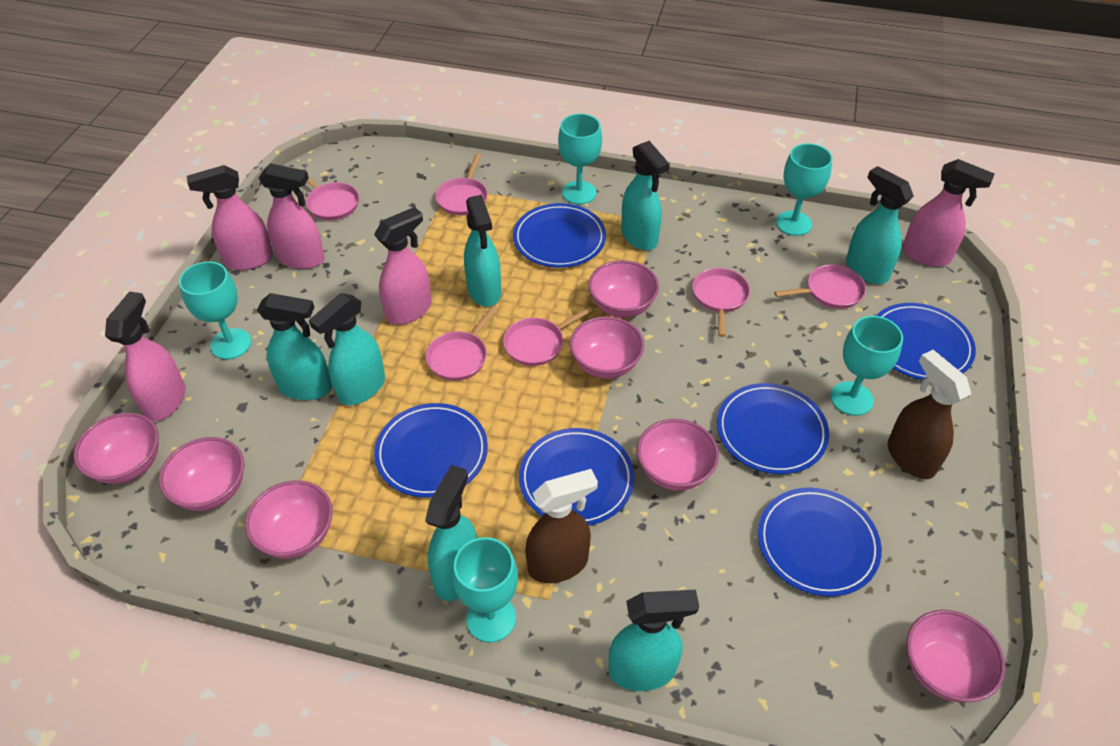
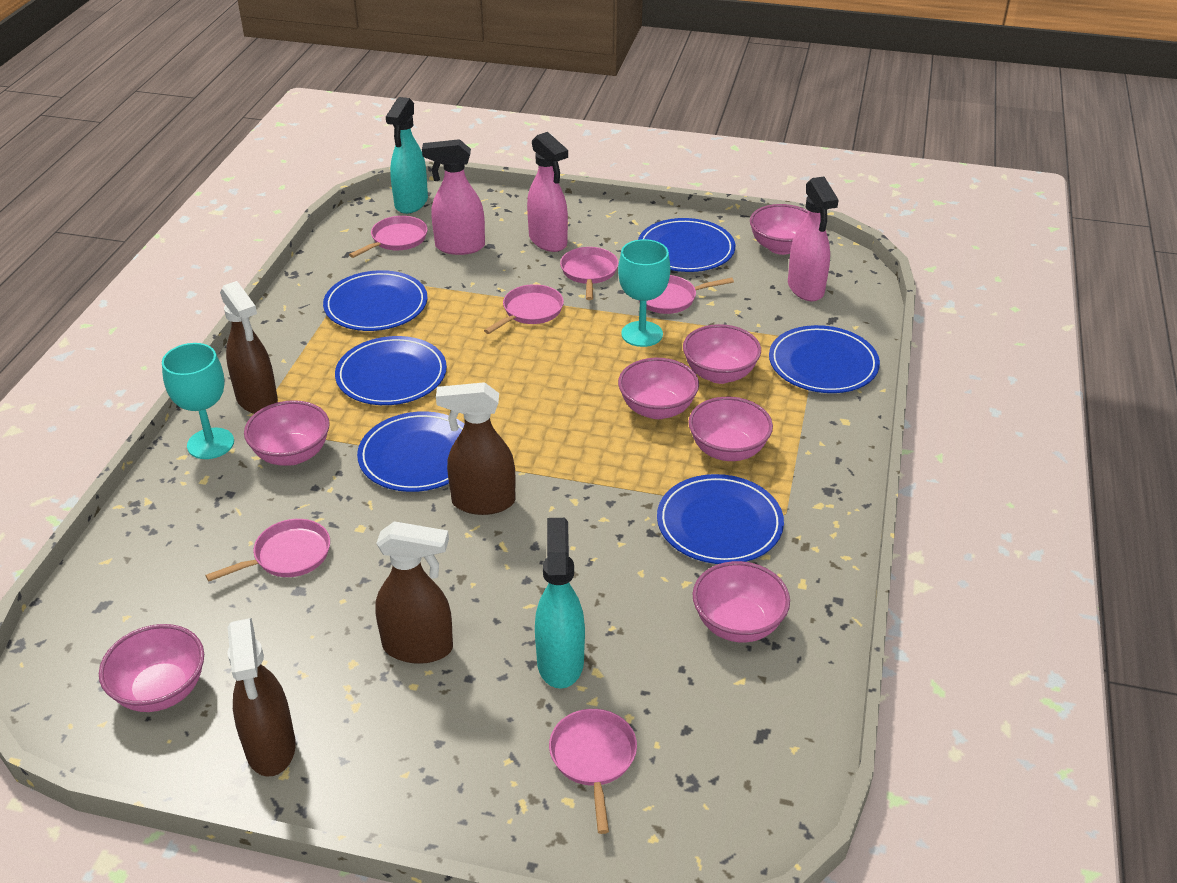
brown spray bottle: [525,469,598,583] [888,350,971,479] = 2 -> [220,281,278,414] [227,618,296,777] [375,521,453,664] [436,382,516,515] = 4
pink spray bottle: [105,291,186,421] [187,165,273,270] [259,163,325,269] [374,207,432,325] [902,159,994,267] = 5 -> [422,139,485,255] [527,132,568,252] [788,177,839,301] = 3
turquoise goblet: [179,261,251,359] [453,537,518,643] [558,114,602,204] [776,143,832,236] [831,316,903,416] = 5 -> [162,343,234,459] [618,239,670,347] = 2
turquoise spray bottle: [257,293,332,400] [309,293,385,405] [425,465,477,601] [464,195,501,307] [609,590,699,691] [621,141,670,250] [846,166,914,284] = 7 -> [386,97,428,214] [535,518,585,689] = 2

